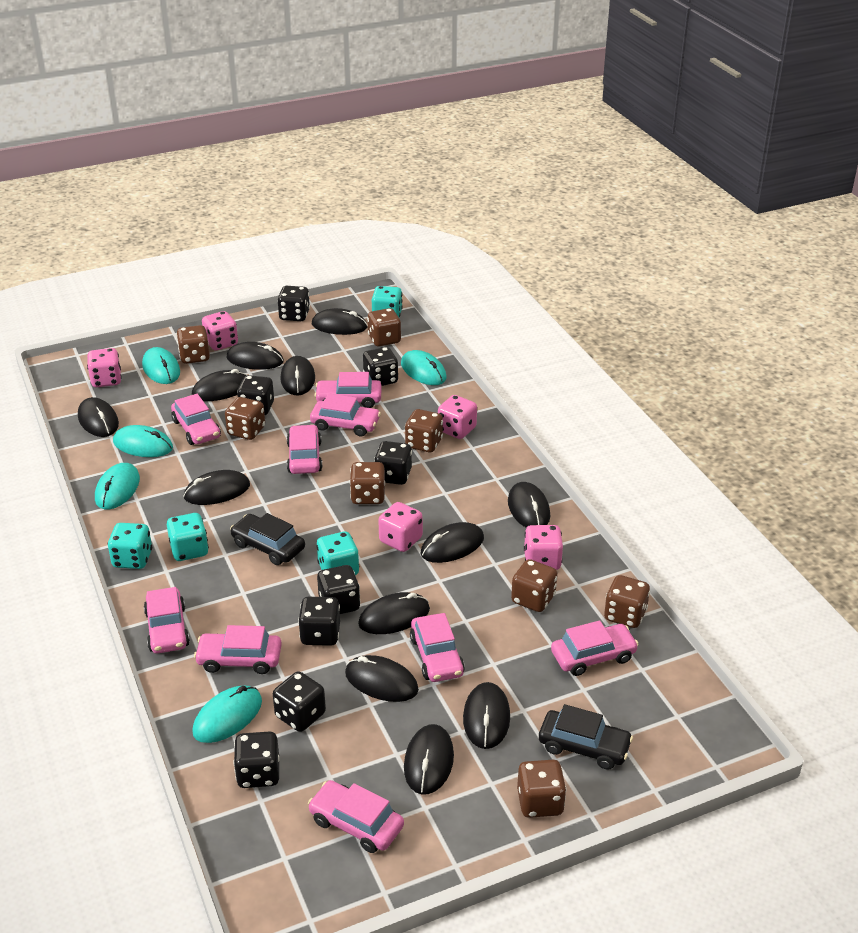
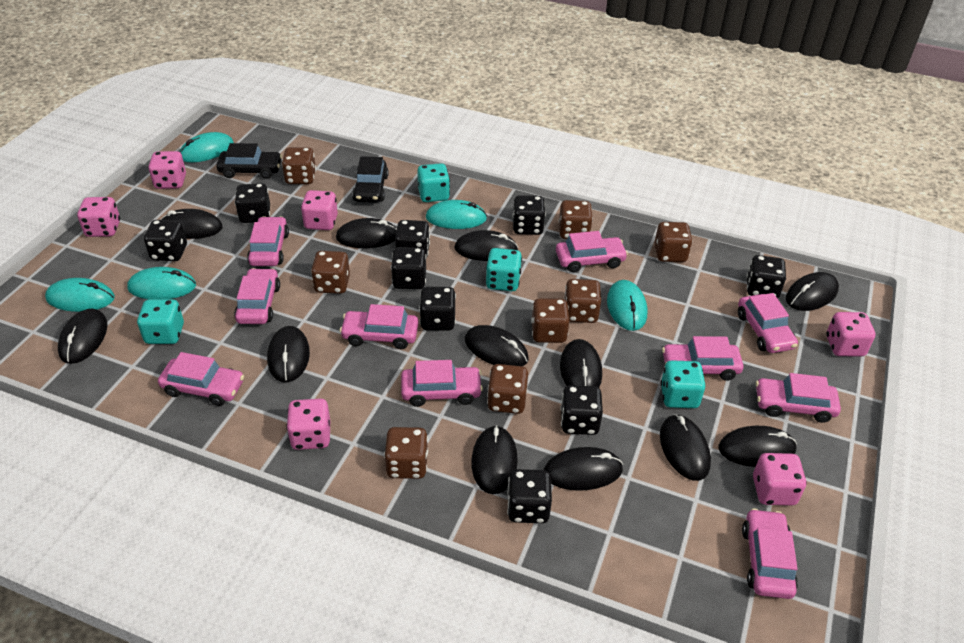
black dice: [233,731,279,788] [237,375,274,415] [273,671,326,732] [277,286,310,321] [298,597,340,646] [317,565,361,614] [363,347,398,386] [374,441,412,485] = 8 -> [144,220,187,261] [235,183,270,223] [391,247,427,289] [395,220,430,259] [419,287,456,331] [507,469,552,523] [512,195,546,235] [560,385,603,435] [746,255,786,299] = 9
pink car: [144,587,190,654] [171,394,221,445] [194,625,282,674] [287,424,322,474] [308,780,404,853] [310,393,381,436] [315,372,382,408] [410,613,465,682] [551,620,639,676] = 9 -> [158,352,244,406] [234,268,280,324] [247,216,289,266] [340,304,419,349] [401,360,483,407] [556,231,628,272] [662,336,744,381] [738,293,798,353] [742,508,798,599] [756,373,841,423] = 10
pink dice: [87,348,122,387] [202,311,238,350] [378,502,423,552] [438,395,477,439] [524,525,563,570] = 5 -> [77,197,120,237] [148,151,186,189] [286,399,330,450] [301,190,338,230] [753,453,807,506] [826,312,875,357] = 6

